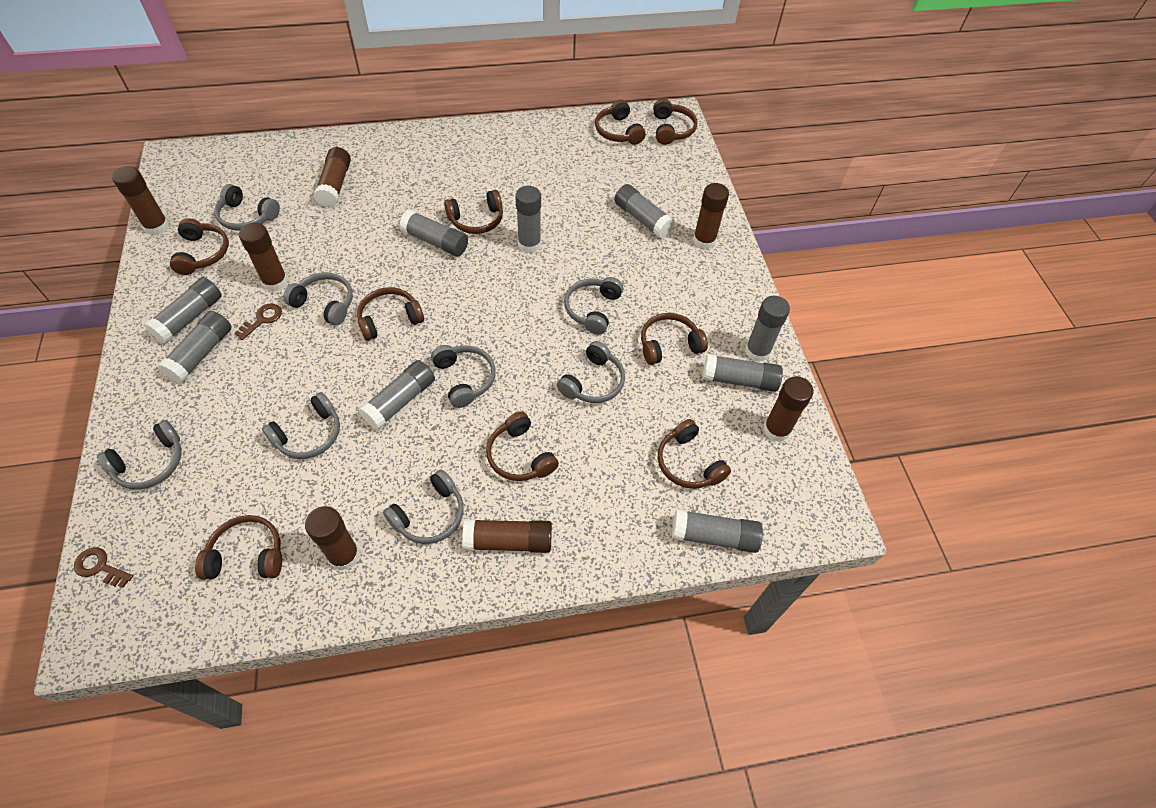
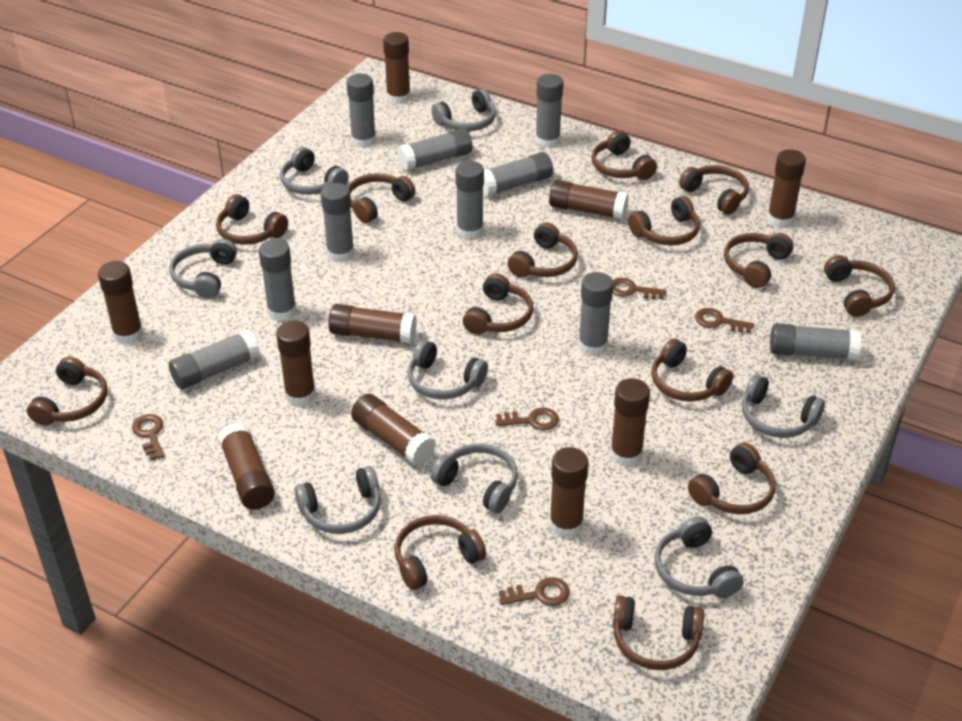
brown glue stick: [112,166,169,235] [239,223,288,291] [305,506,360,571] [314,147,351,207] [462,519,552,553] [693,183,729,249] [763,376,813,442] = 7 -> [98,261,143,344] [218,423,275,509] [276,320,316,406] [328,304,417,343] [351,394,436,466] [383,32,410,104] [549,180,629,220] [549,447,589,538] [610,378,650,466] [767,149,806,228] = 10
brown headphones: [170,218,229,275] [195,515,282,580] [357,287,424,341] [444,190,503,234] [486,412,559,481] [595,99,646,145] [641,313,708,365] [653,99,698,145] [658,419,731,489] = 9 -> [27,357,108,426] [216,194,288,245] [348,173,415,223] [394,515,486,590] [463,273,533,335] [507,222,578,278] [591,130,657,180] [613,595,704,670] [628,196,700,245] [652,338,733,402] [679,165,749,215] [688,443,776,514] [724,233,794,288] [824,255,895,317] = 14
brown key: [74,548,133,588] [235,303,282,340] = 2 -> [132,414,165,460] [496,407,559,430] [499,577,570,606] [613,278,666,299] [695,308,754,333] = 5
grey glue stick: [145,277,222,344] [158,311,232,383] [359,360,435,430] [399,210,468,256] [515,186,541,253] [614,184,675,239] [672,509,763,553] [703,354,783,392] [745,296,790,362] = 9 -> [169,330,260,389] [259,239,296,321] [321,183,354,262] [347,74,376,148] [397,128,472,171] [455,161,484,239] [483,152,553,197] [535,74,563,148] [578,272,614,356] [770,323,861,360] = 10

